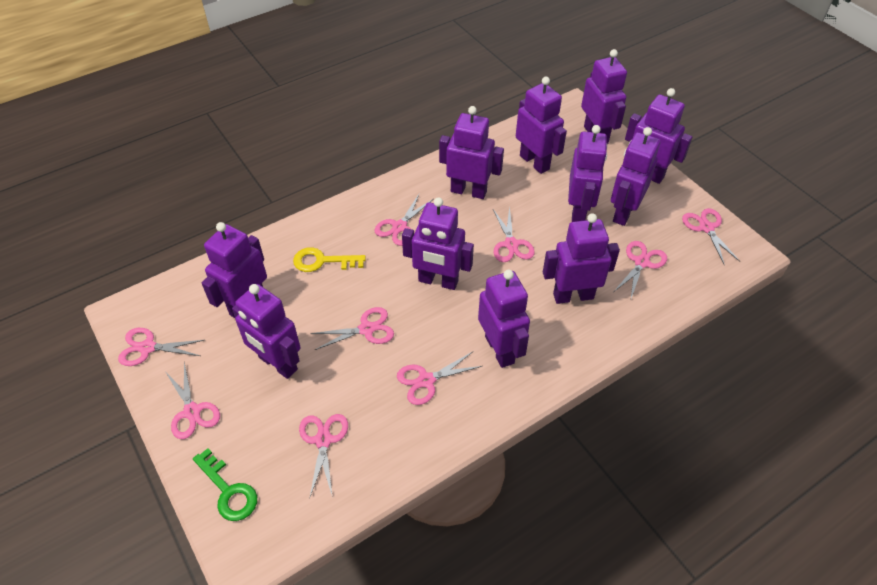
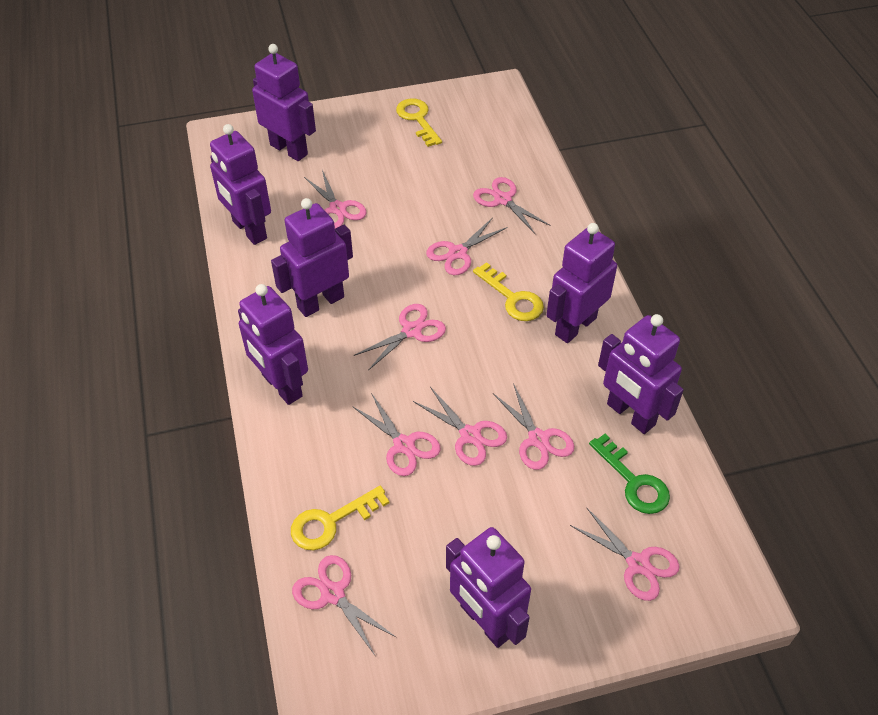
purple robot: [202,222,267,318] [232,284,300,379] [402,197,474,290] [439,106,504,199] [478,270,530,368] [516,77,567,174] [543,213,620,304] [568,125,607,222] [581,49,627,144] [611,127,660,226] [625,88,692,184] = 11 -> [210,124,271,245] [238,284,308,405] [252,44,316,161] [271,198,353,317] [446,527,531,648] [546,223,617,343] [598,314,684,434] = 7
yellow key: [293,247,366,272] = 1 -> [291,486,389,550] [396,98,442,147] [473,262,544,321] = 3

